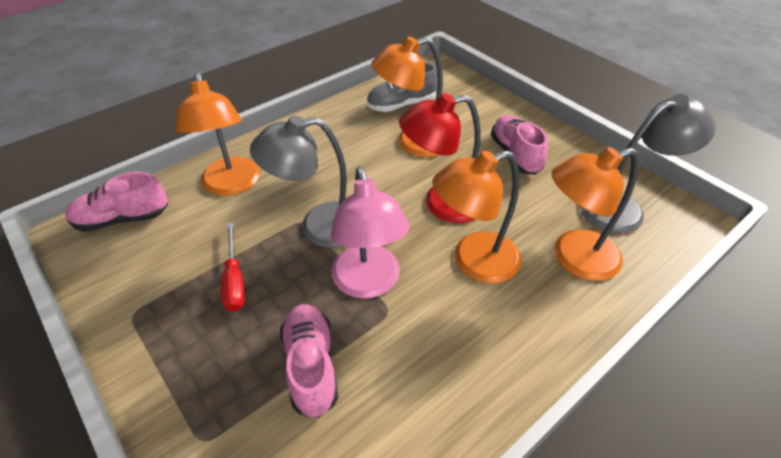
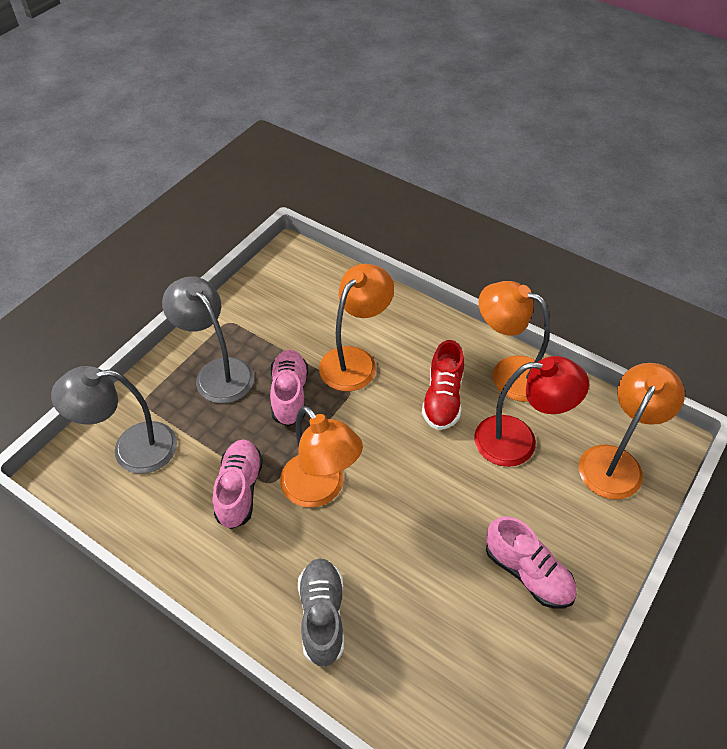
pink lamp: [331,167,410,299] = 1 -> none = 0
red screwdriver: [221,222,245,312] = 1 -> none = 0
red shoe: none = 0 -> [422,340,464,430] = 1

